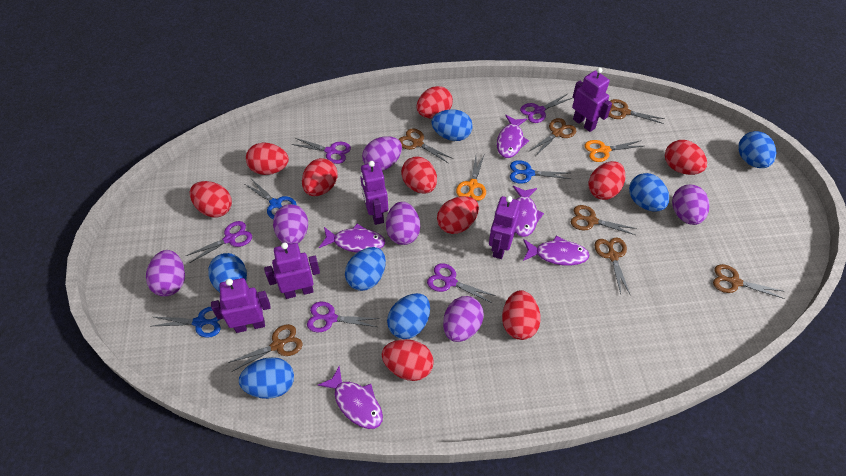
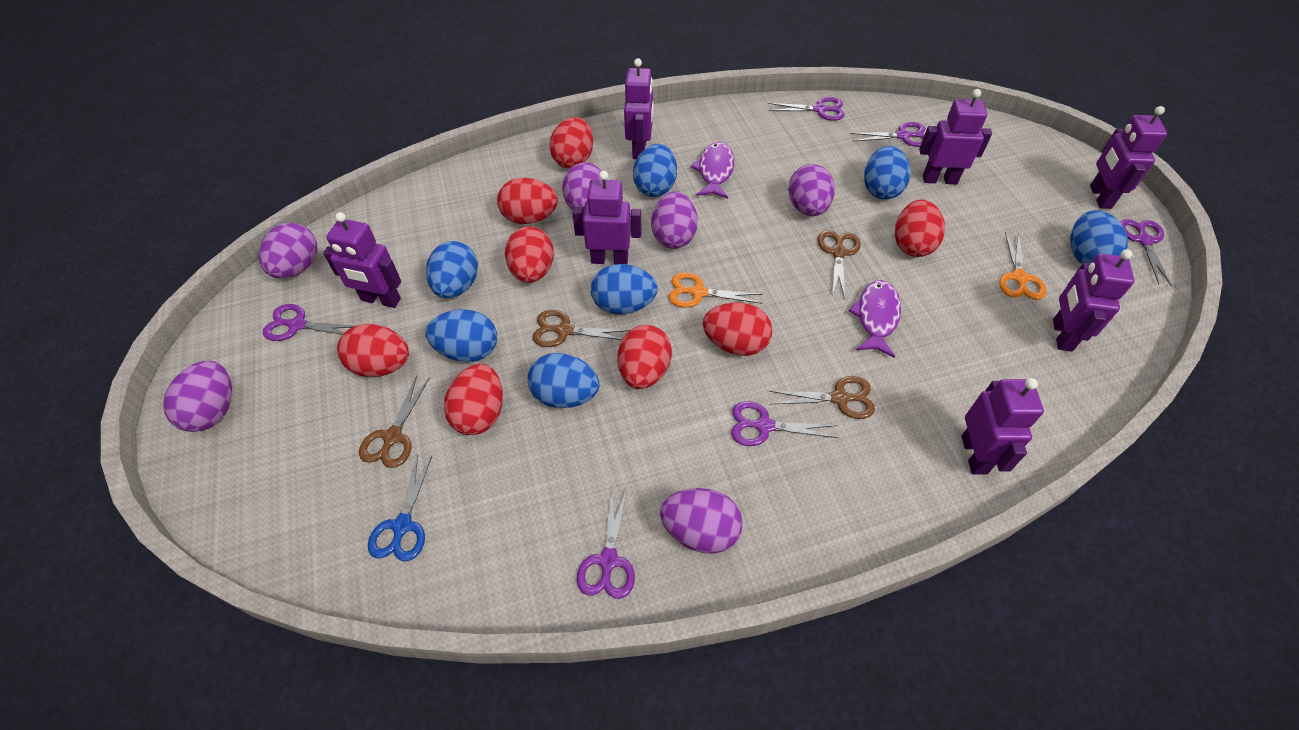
blue scissors: [153,307,221,338] [245,180,297,219] [510,160,571,184] = 3 -> [368,455,432,562] = 1
brown scissors: [228,324,302,372] [398,128,453,163] [530,118,576,155] [571,205,637,235] [594,237,630,294] [608,99,665,124] [713,264,785,299] = 7 -> [359,375,429,468] [533,310,630,347] [769,376,875,419] [818,230,861,298] = 4
purple fish: [318,366,383,429] [319,224,385,253] [497,115,529,158] [513,186,544,237] [523,236,590,266] = 5 -> [691,142,734,199] [849,280,901,358] = 2
purple robot: [211,278,271,333] [264,242,320,299] [360,161,388,225] [489,196,520,259] [572,67,612,132] = 5 -> [323,212,401,308] [572,171,642,264] [624,58,653,159] [919,89,992,184] [962,378,1044,475] [1053,249,1135,352] [1090,106,1167,209] = 7
purple scissors: [186,221,252,263] [292,138,351,164] [307,302,380,332] [427,263,496,303] [520,94,572,123] = 5 -> [263,304,354,341] [577,486,635,599] [731,401,839,446] [768,97,845,121] [850,122,925,147] [1120,219,1172,286] = 6
red egg: [190,181,232,217] [246,143,289,175] [302,158,338,196] [382,339,434,381] [401,156,437,194] [417,86,453,118] [437,196,479,234] [502,290,541,340] [589,161,625,200] [665,140,707,175] = 10 -> [337,324,409,377] [444,364,503,435] [497,178,558,224] [505,226,554,283] [549,117,593,168] [618,325,672,389] [703,302,772,356] [895,199,945,257] = 8

